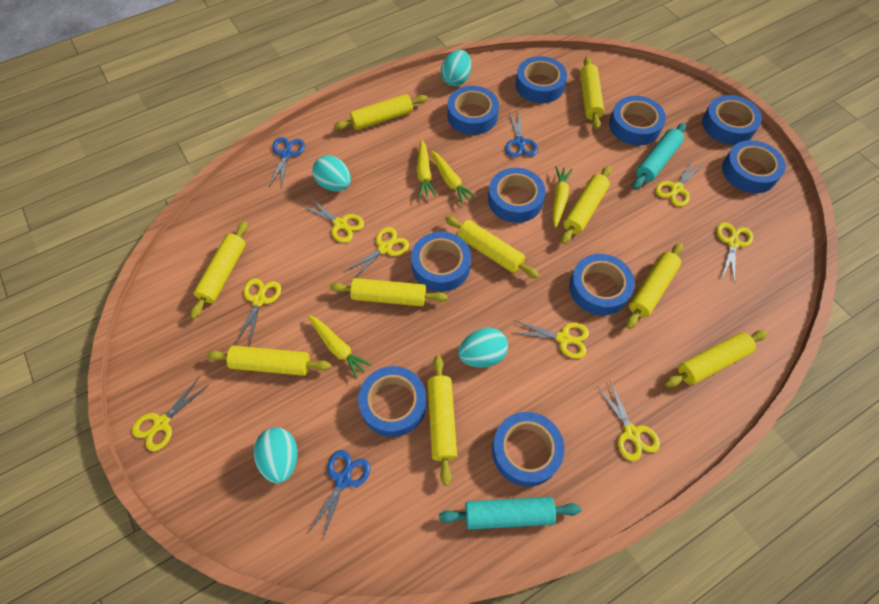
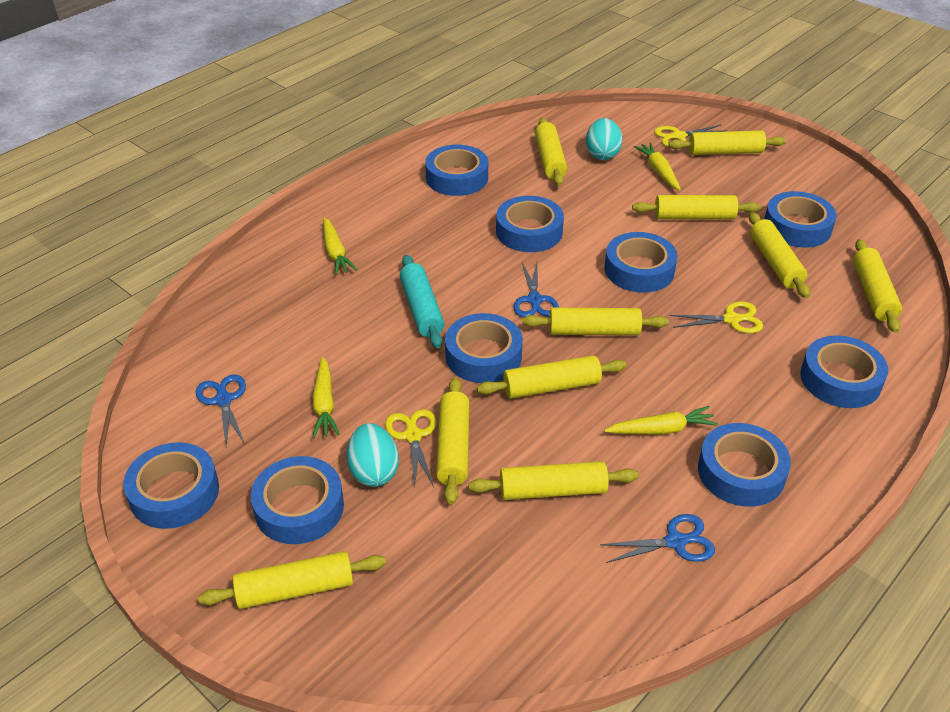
blue tape: [358,366,427,437] [411,232,471,292] [447,86,499,135] [488,168,546,223] [492,412,565,487] [515,56,567,103] [569,254,635,316] [609,96,666,146] [702,95,762,145] [722,140,786,193] = 10 -> [123,442,219,529] [251,456,344,544] [425,145,488,196] [445,313,523,383] [496,196,564,252] [604,232,678,293] [698,423,791,507] [764,191,837,248] [800,335,888,408] = 9
turquoise egg: [254,428,298,484] [312,156,351,191] [441,50,471,86] [458,328,508,368] = 4 -> [347,423,399,487] [586,118,623,160] = 2
turquoise rolling pin: [439,497,581,530] [633,123,686,189] = 2 -> [400,255,445,348] = 1
yellow scissors: [132,378,209,451] [235,278,281,346] [301,197,364,243] [344,227,409,278] [514,320,589,359] [597,381,660,461] [655,158,704,207] [717,222,753,284] = 8 -> [385,409,436,489] [654,125,727,147] [670,302,763,333] = 3

